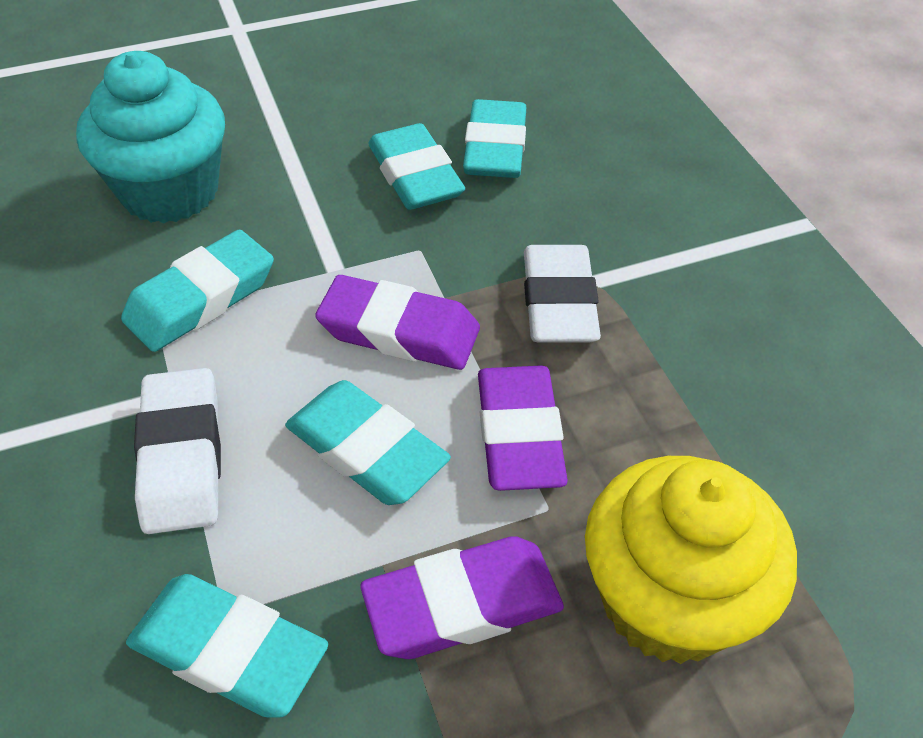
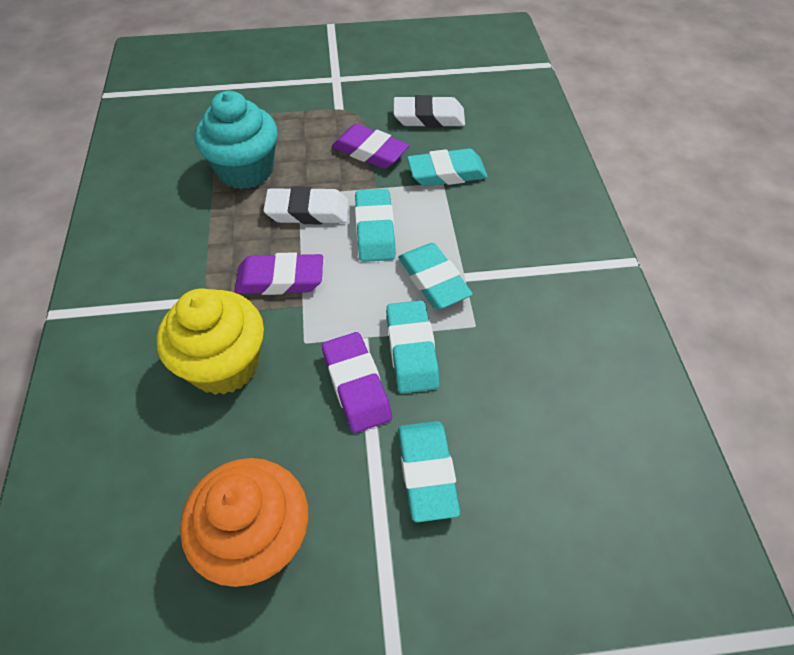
orange cupcake: none = 0 -> [180,458,309,587] = 1

